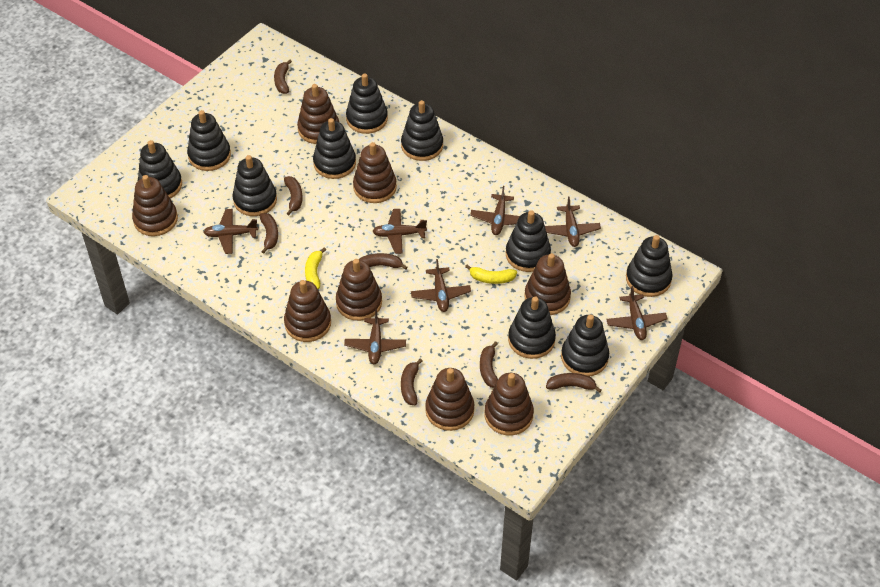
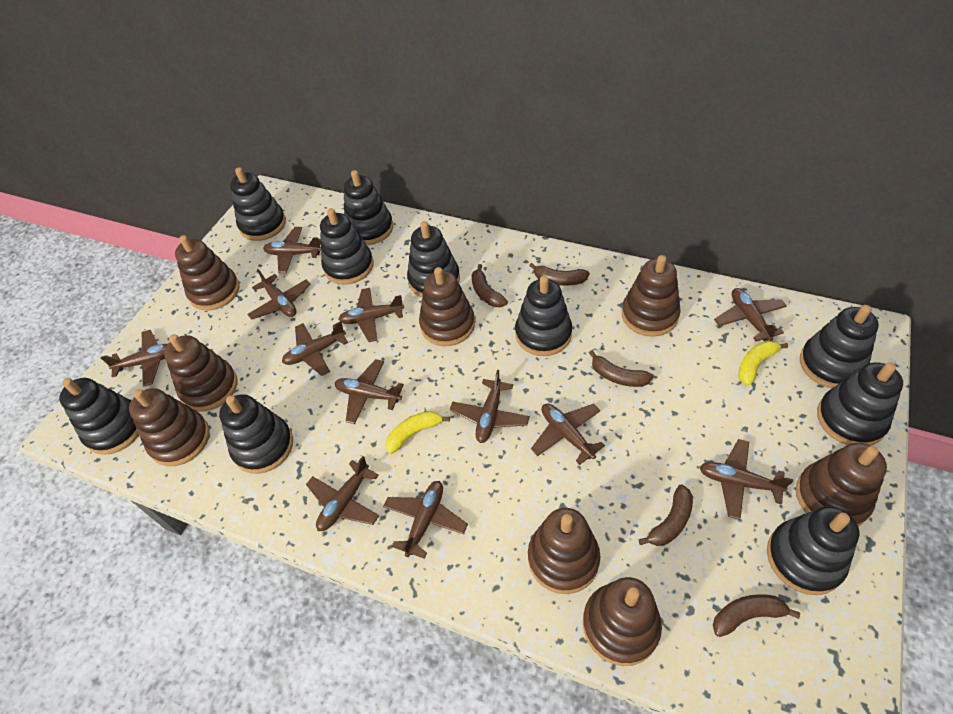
brown banana: [260,213,278,254] [274,60,292,94] [284,176,303,215] [358,253,407,270] [401,358,423,405] [480,341,498,388] [546,373,602,393] = 7 -> [471,264,508,307] [529,263,590,286] [589,350,653,387] [639,484,693,546] [713,594,800,637] = 5
brown plane: [204,209,258,254] [344,309,406,364] [372,209,427,254] [411,259,471,312] [470,186,520,235] [545,196,601,247] [606,286,668,340] = 7 -> [101,330,168,387] [247,269,311,320] [263,227,321,273] [282,321,348,376] [306,456,379,531] [335,359,404,424] [338,288,404,342] [383,481,468,559] [450,370,530,443] [531,403,605,465] [700,439,793,520] [714,288,787,342] = 12

